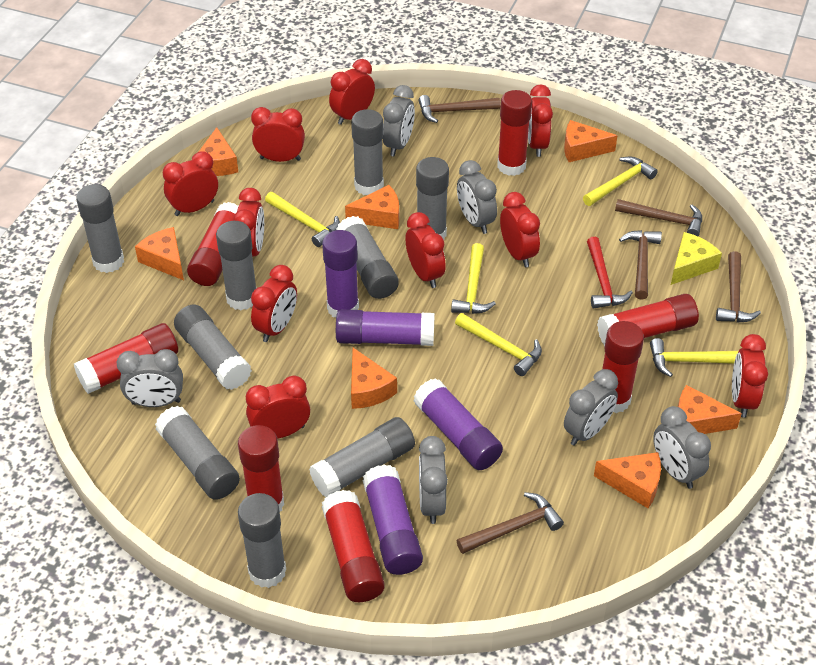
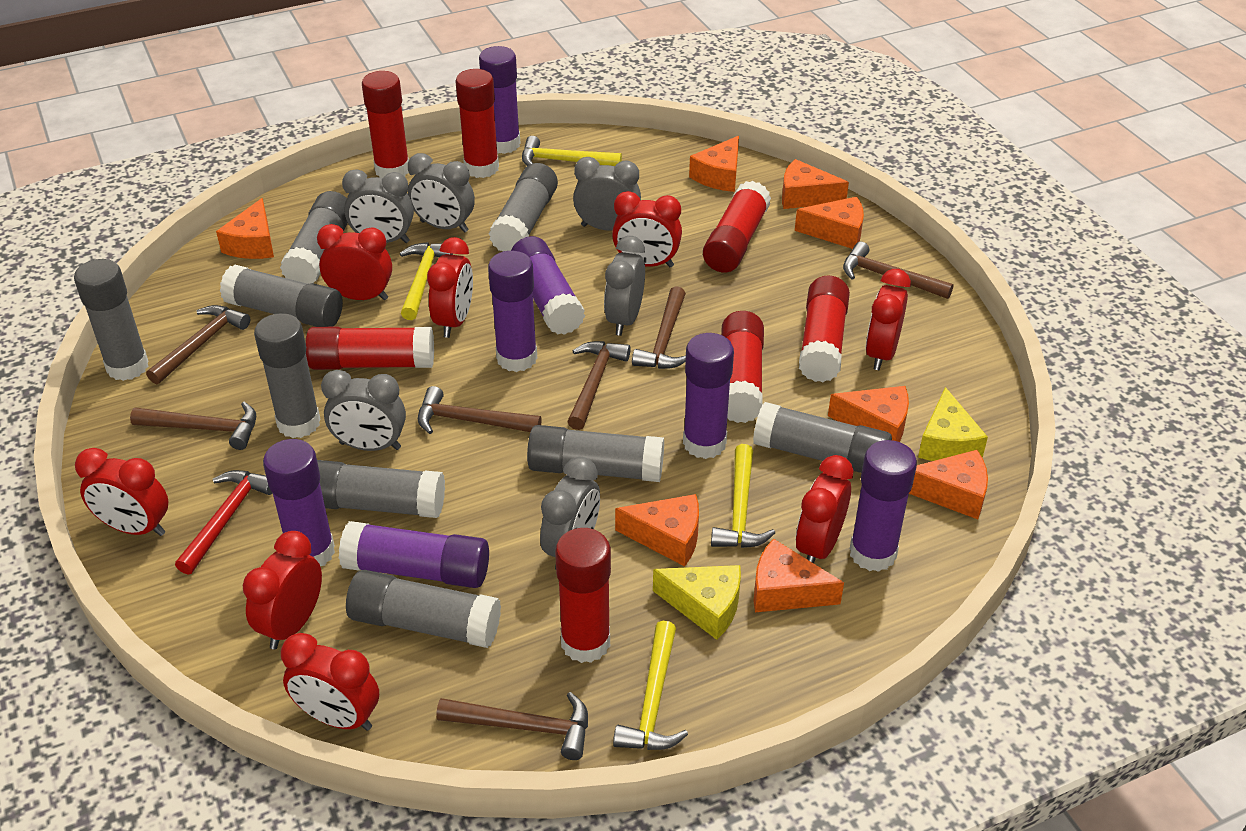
brown hammer: [418,95,500,123] [457,492,564,554] [615,199,702,236] [619,230,662,300] [716,251,761,322] = 5 -> [130,402,256,450] [146,305,250,384] [418,386,542,434] [436,692,588,760] [567,341,631,430] [632,286,686,369] [843,242,954,299] = 7
orange cheese: [135,227,184,280] [199,127,238,176] [345,185,399,229] [351,348,397,409] [564,120,617,162] [594,452,661,508] [678,385,742,434] = 7 -> [216,198,274,259] [615,494,699,566] [689,136,739,192] [754,538,844,612] [782,159,849,209] [795,197,864,249] [828,386,909,442] [909,450,988,519] = 8
purple glue stick: [322,230,359,318] [336,309,434,346] [363,464,423,575] [413,378,503,470] = 4 -> [263,439,335,566] [339,521,489,588] [479,46,520,154] [488,251,537,372] [511,236,585,335] [683,333,734,459] [850,440,917,572] = 7
red clock: [163,152,218,216] [233,188,264,256] [246,376,310,439] [251,107,305,162] [251,265,297,342] [329,59,375,125] [405,212,446,288] [500,192,540,267] [528,84,553,157] [732,334,768,418] = 10 -> [75,448,168,536] [243,531,322,649] [281,633,379,731] [317,224,392,300] [427,237,473,338] [612,191,682,267] [796,455,853,563] [866,269,911,370] = 8
yellow cheese: [671,232,722,285] = 1 -> [653,565,741,640] [918,387,988,461] = 2
yellow hammer: [265,192,340,247] [451,243,496,314] [455,313,542,376] [583,157,658,206] [650,338,738,377] = 5 -> [400,242,453,320] [522,136,622,166] [613,621,688,750] [711,444,775,548] = 4

